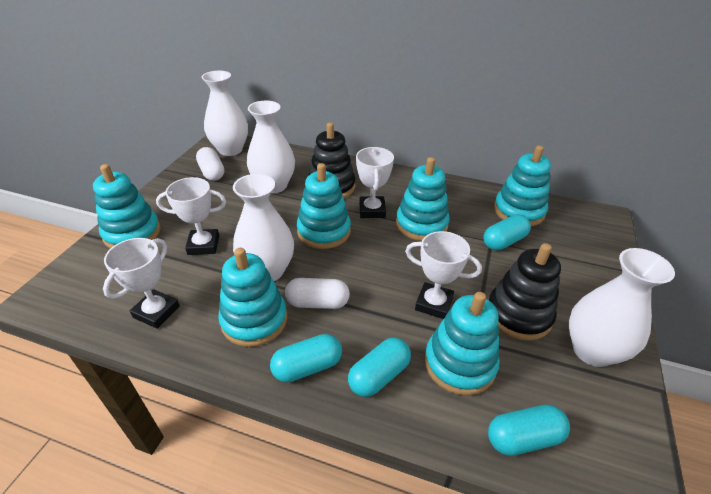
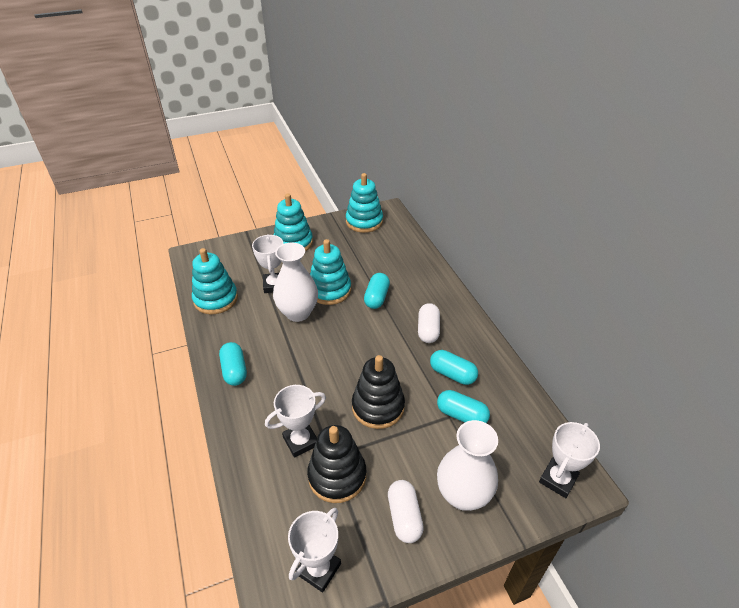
turquoise stacking toy: [93,164,161,249] [218,248,287,347] [297,163,351,249] [396,157,450,241] [425,292,500,396] [494,145,551,226] = 6 -> [192,248,238,314] [273,193,313,252] [310,239,351,305] [346,173,383,233] = 4
white vase: [202,71,248,156] [233,174,294,281] [247,101,295,193] [569,248,675,367] = 4 -> [273,242,318,322] [437,420,498,511] = 2

